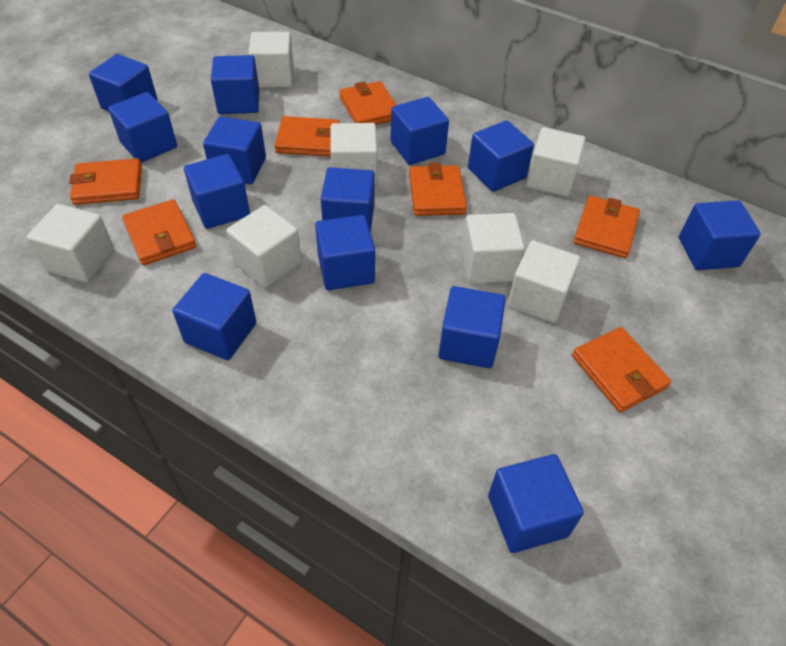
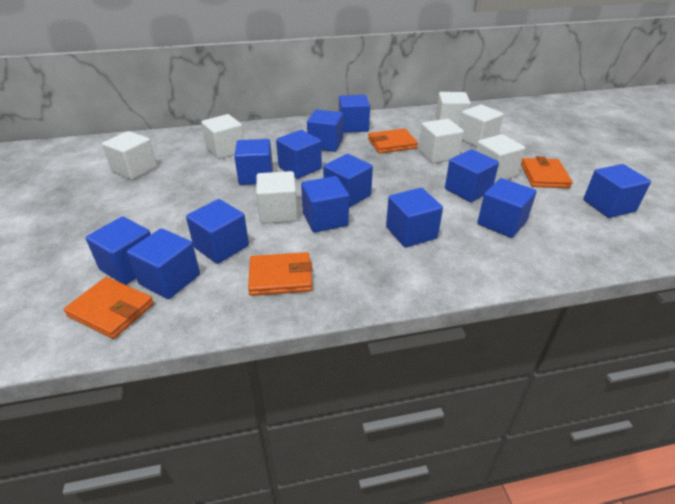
orange wallet: [69,158,142,205] [122,199,196,265] [274,116,340,157] [339,81,396,125] [409,163,467,216] [572,327,671,412] [574,196,640,258] = 7 -> [63,277,154,339] [248,252,313,296] [368,128,418,153] [521,156,573,188] = 4

